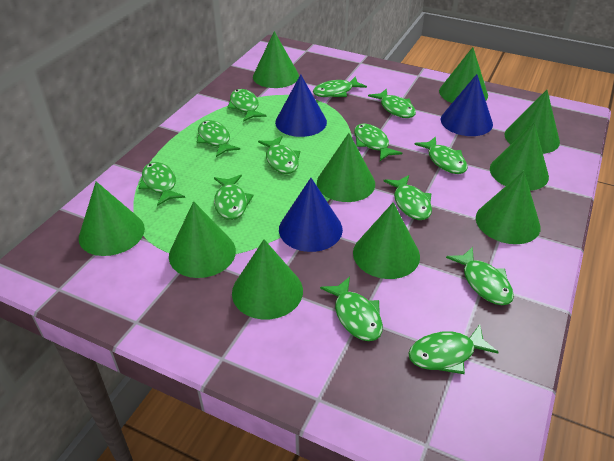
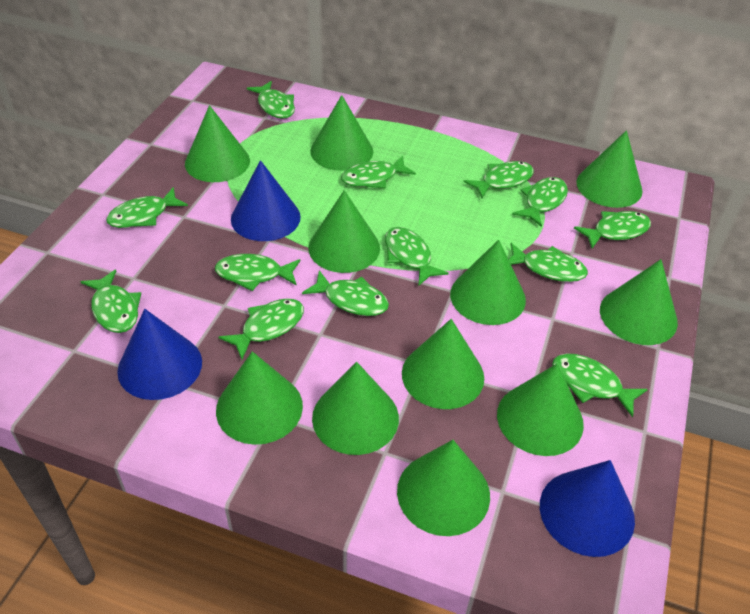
green cone: [79,182,145,256] [169,201,236,278] [232,239,303,319] [253,31,299,88] [317,133,375,202] [353,202,420,279] [439,47,488,103] [476,171,541,244] [490,123,549,191] [505,90,560,154] = 10 -> [185,105,250,182] [216,351,303,445] [309,190,380,273] [310,95,373,171] [312,362,399,455] [397,440,490,536] [402,319,484,409] [450,240,526,325] [497,364,584,456] [576,130,643,208] [600,259,678,345] = 11

